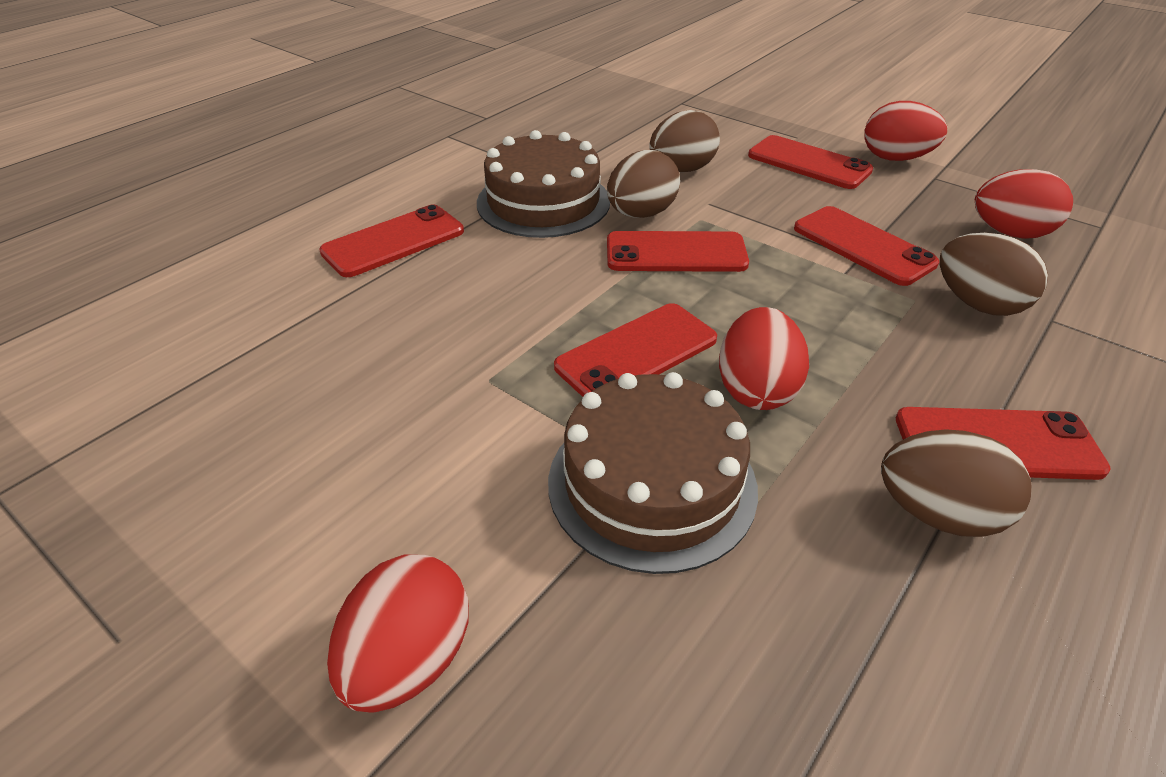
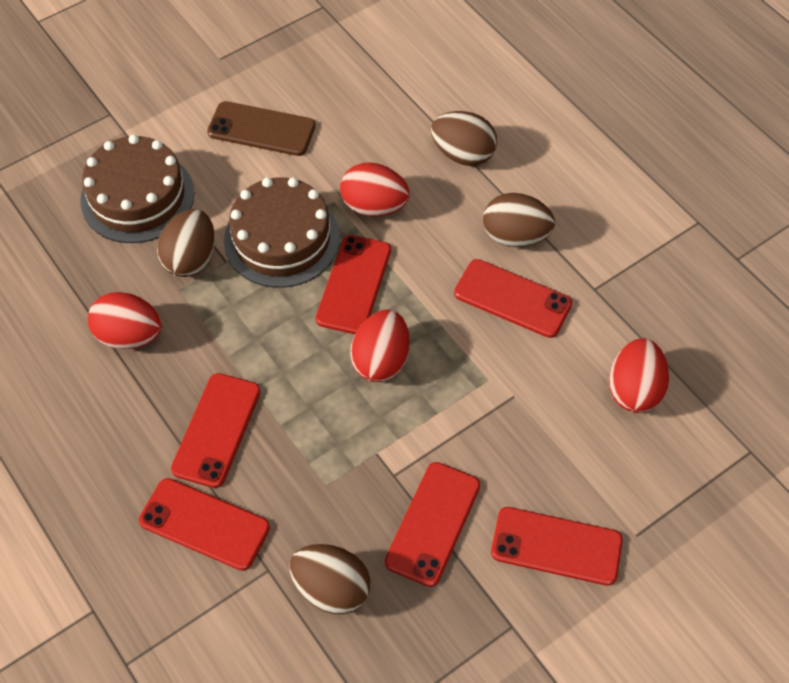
brown phone: none = 0 -> [207,101,316,156] = 1

